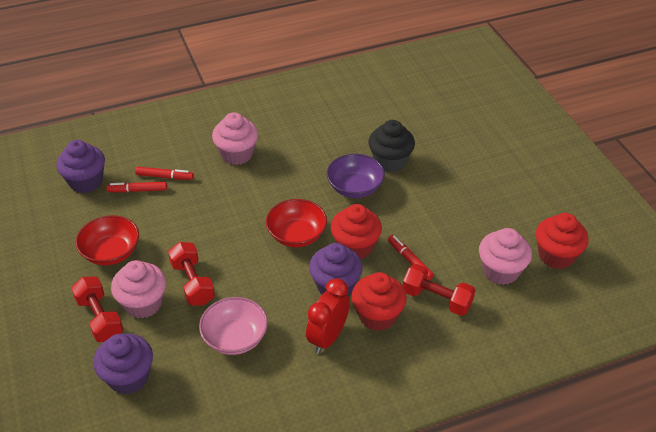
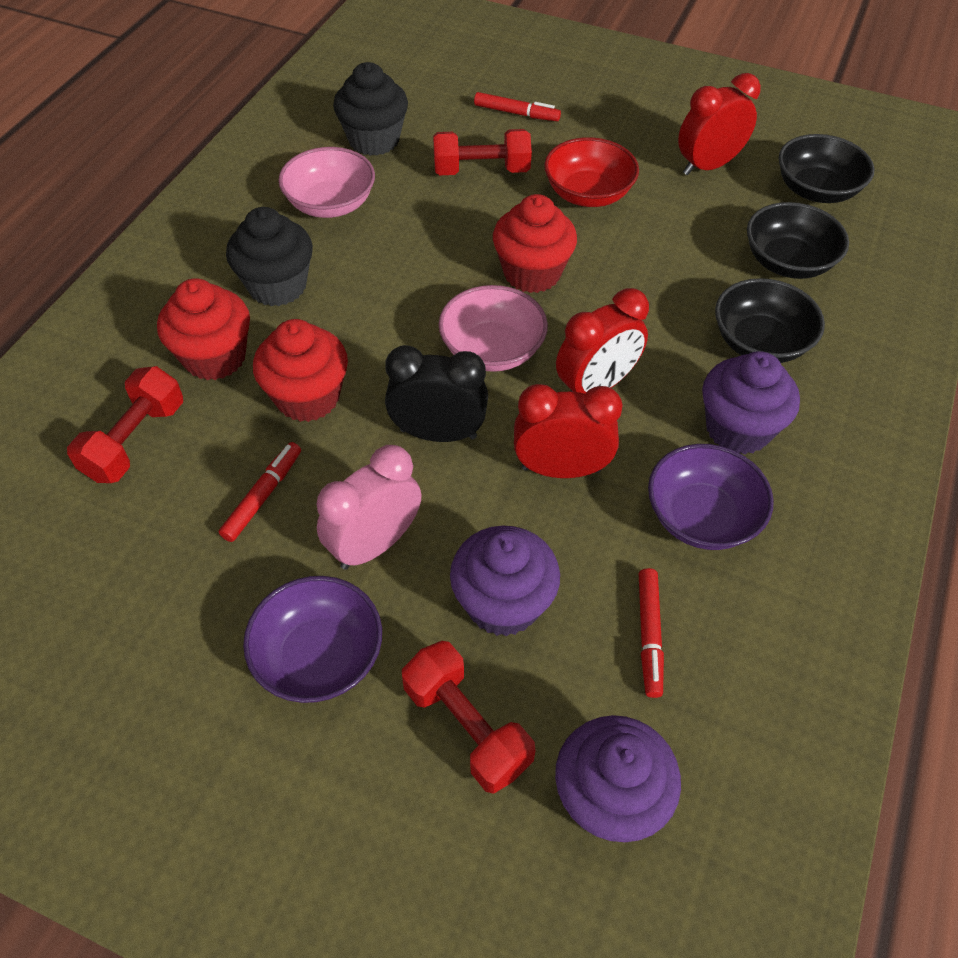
black bowl: none = 0 -> [715,278,825,363] [747,202,849,279] [779,134,875,203] = 3
black clock: none = 0 -> [385,345,488,442] = 1
black cupcake: [368,120,415,173] = 1 -> [226,207,313,306] [333,62,408,156] = 2
pink bowl: [199,297,268,355] = 1 -> [279,147,375,218] [439,285,548,372] = 2
pink clock: none = 0 -> [316,445,421,570] = 1
pink cupcake: [111,260,166,319] [212,112,258,165] [479,228,532,285] = 3 -> none = 0
purple bowl: [327,154,385,198] = 1 -> [243,576,382,703] [648,444,774,550] = 2
red bowl: [76,215,139,265] [266,199,327,247] = 2 -> [544,137,639,207] = 1
red clock: [306,278,350,353] = 1 -> [514,384,623,478] [556,288,649,394] [678,73,761,175] = 3

